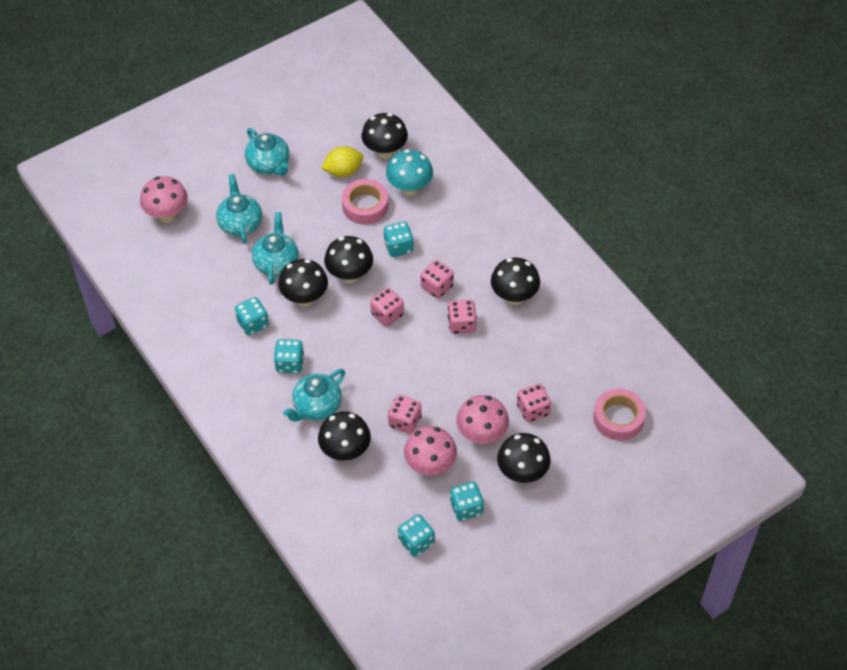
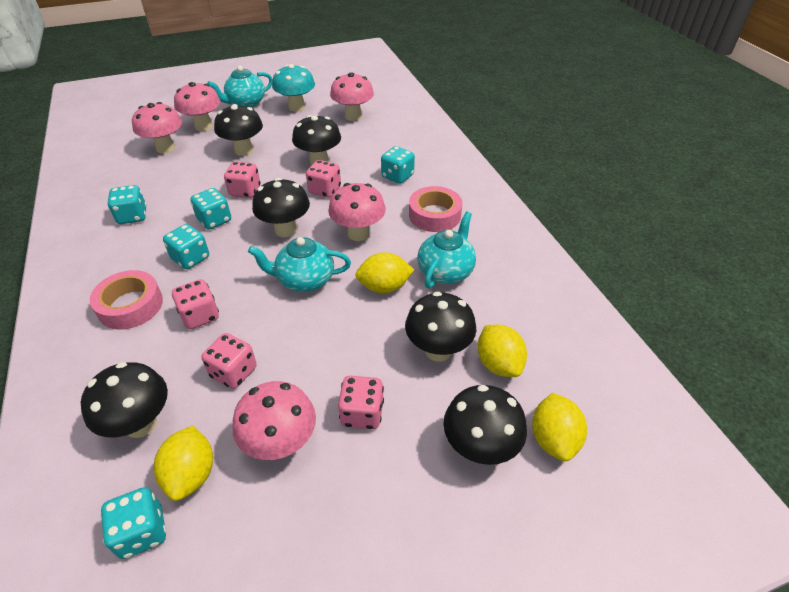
pink mushroom: [140,176,188,223] [404,426,457,476] [457,395,509,444] = 3 -> [132,102,182,154] [174,82,220,131] [232,381,316,460] [328,183,386,241] [330,72,374,121] = 5
turquoise teapot: [216,174,262,244] [245,128,289,176] [252,212,299,285] [283,369,345,421] = 4 -> [207,66,273,108] [248,237,351,292] [417,212,476,289] = 3
yellow lemon: [321,146,363,177] = 1 -> [154,425,213,501] [355,252,414,293] [477,325,527,377] [532,393,587,461] = 4

